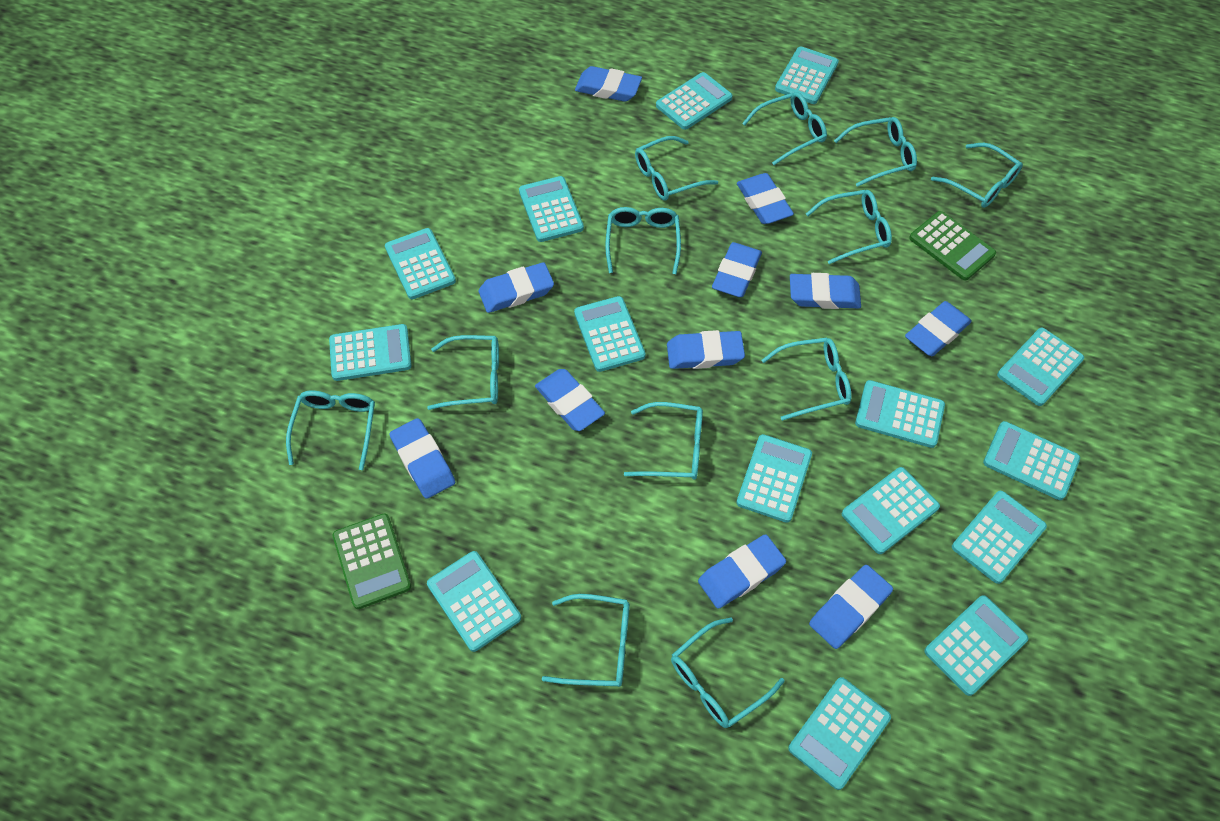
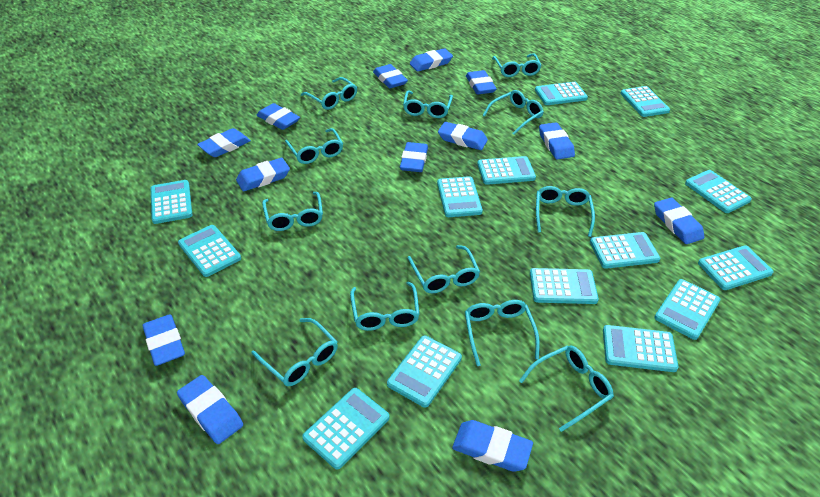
blue eraser: [389,418,455,499] [479,262,554,313] [535,369,605,431] [575,66,642,102] [667,330,745,369] [698,534,786,609] [712,242,762,297] [737,173,794,224] [790,273,861,309] [809,565,893,649] [905,301,972,356] = 11 -> [143,314,185,366] [177,375,243,444] [197,128,251,157] [236,158,290,191] [257,103,300,130] [373,64,408,88] [400,142,428,172] [410,48,453,71] [438,122,488,150] [452,420,533,472] [466,70,497,94] [539,122,575,160] [654,198,704,244] = 13
green calculator: [332,513,411,609] [909,211,996,281] = 2 -> none = 0
turquoise calculator: [329,324,412,381] [385,228,456,299] [427,551,521,652] [519,176,584,242] [574,296,646,372] [656,72,733,130] [736,434,812,523] [775,47,839,104] [788,677,891,790] [842,467,940,554] [855,380,945,448] [924,595,1028,696] [952,491,1047,584] [983,421,1080,500] [997,328,1084,406] = 15 -> [151,180,192,224] [178,225,241,277] [302,388,389,470] [387,335,462,408] [437,176,483,217] [477,156,536,185] [530,268,599,304] [535,82,588,105] [590,232,660,269] [603,325,678,372] [620,86,670,117] [654,279,721,340] [685,170,752,213] [698,245,774,290] = 14

